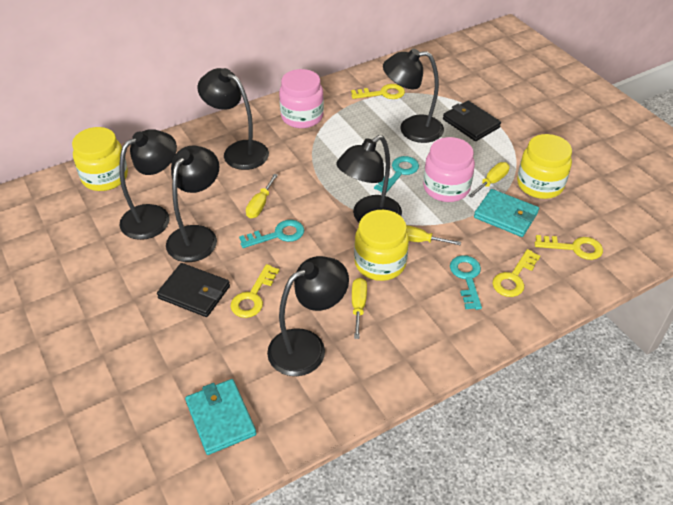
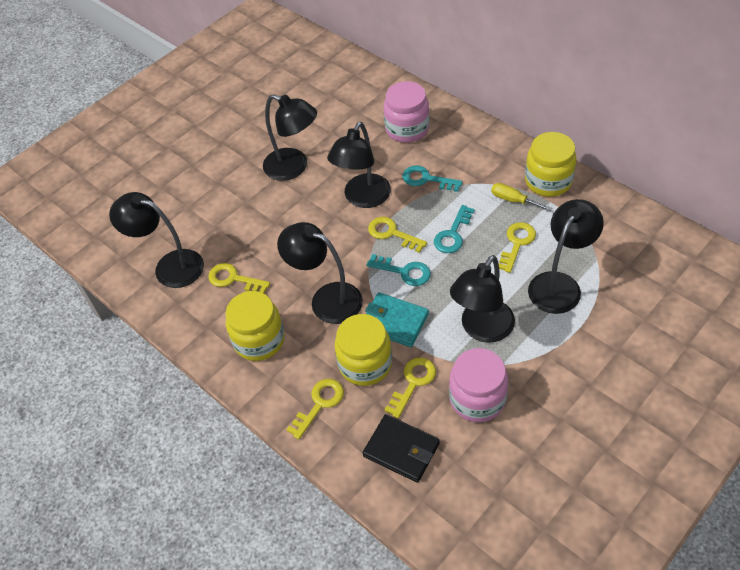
black wallet: [157,263,230,317] [443,101,501,141] = 2 -> [363,414,440,483] = 1
turquoise wallet: [185,379,256,455] [474,189,539,237] = 2 -> [365,292,429,347] = 1
yellow key: [230,264,280,318] [351,84,405,99] [492,249,540,297] [535,235,603,260] = 4 -> [208,263,270,293] [286,379,344,439] [368,217,427,253] [385,357,436,418] [499,222,536,273] = 5
yellow screwdriver: [246,174,278,219] [352,278,367,339] [406,225,461,245] [468,162,509,198] = 4 -> [491,183,552,211] = 1

